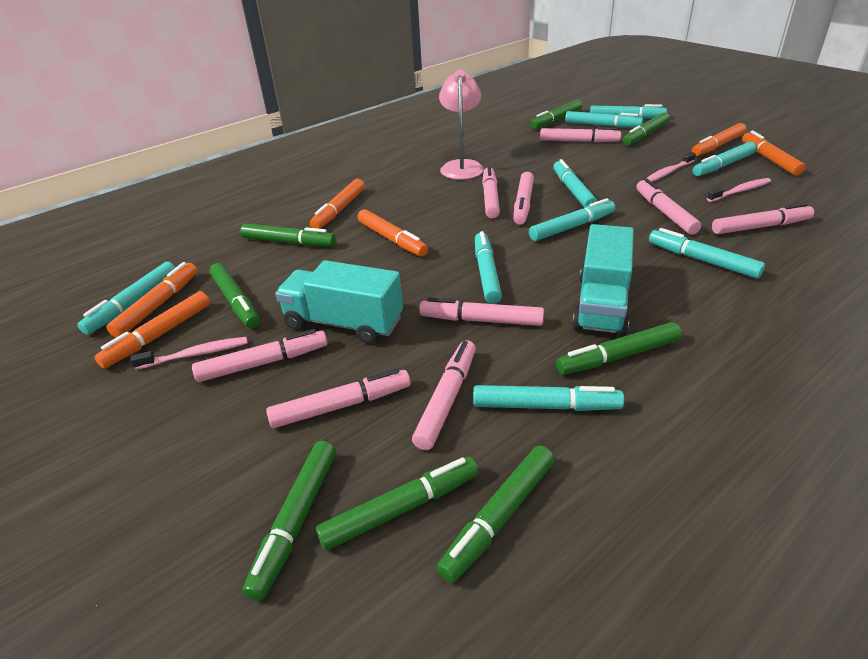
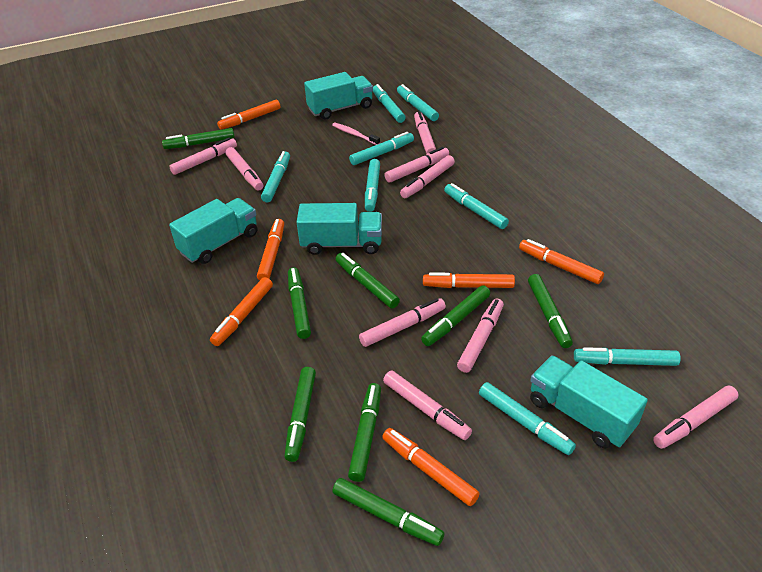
pink lamp: [439,70,484,180] = 1 -> none = 0
pink toothbrush: [130,337,248,370] [644,152,696,182] [707,178,771,202] = 3 -> [332,123,380,145] = 1
turquoise marker: [77,262,176,335] [473,385,624,411] [475,231,502,304] [529,198,615,241] [553,159,597,208] [565,111,643,128] [590,104,667,119] [649,228,765,279] [693,142,757,176] = 9 -> [261,151,290,202] [349,132,414,165] [365,159,380,212] [373,84,406,123] [397,84,439,121] [444,183,509,229] [479,382,576,455] [574,347,681,366] = 8
turquoise truck: [275,260,403,344] [572,224,634,336] = 2 -> [169,198,257,264] [297,203,382,255] [304,72,373,119] [530,355,648,449] = 4

